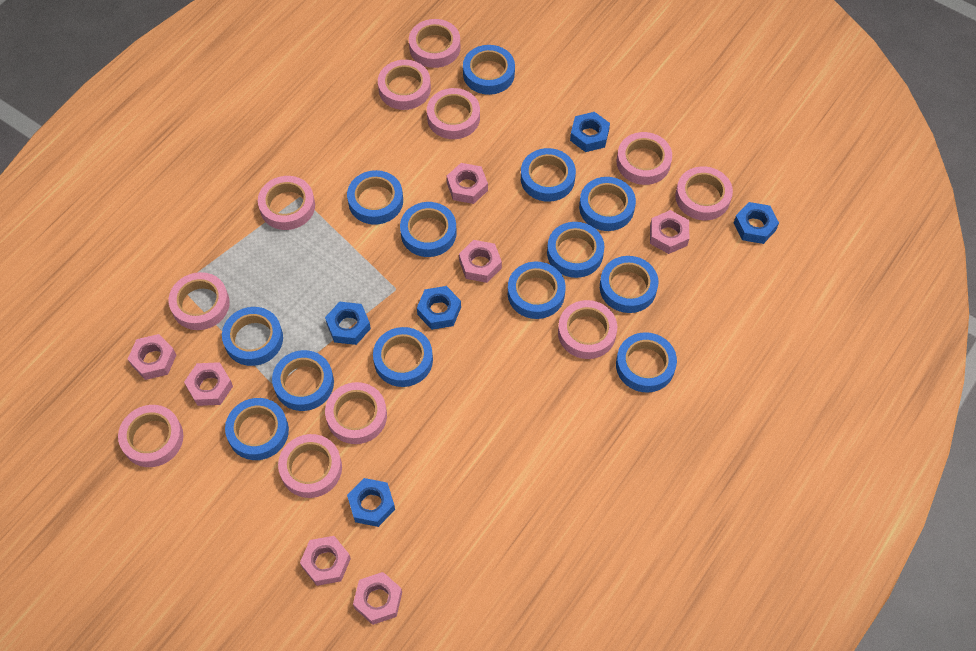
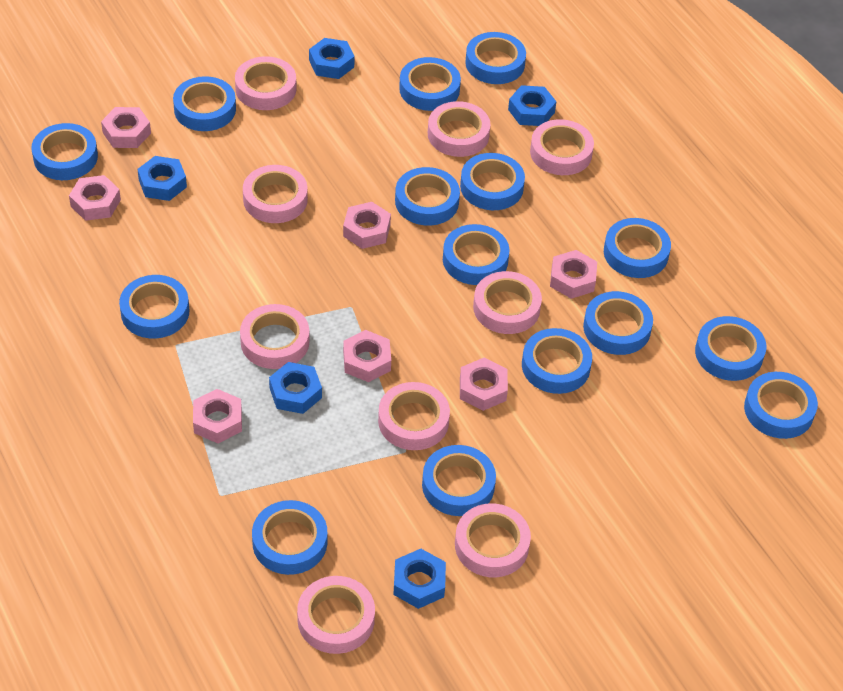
blue tape: [222,307,283,366] [225,398,289,460] [272,350,334,411] [347,170,403,225] [373,327,433,387] [400,202,457,257] [463,45,515,95] [508,262,566,319] [521,148,576,202] [547,222,604,278] [579,177,636,231] [600,256,658,313] [616,332,677,393] = 13 -> [32,123,98,180] [119,275,189,339] [173,76,236,131] [252,500,327,575] [395,167,460,225] [399,57,461,111] [422,445,496,516] [443,224,510,285] [460,153,525,210] [465,32,526,84] [522,328,592,394] [583,291,653,355] [604,218,671,278] [695,316,766,381] [744,372,818,439] = 15
pink tape: [118,405,183,467] [169,272,230,330] [258,176,315,230] [278,434,342,498] [325,382,387,444] [378,60,431,110] [409,19,461,68] [427,88,480,139] [558,300,617,359] [617,132,672,185] [675,166,733,220] = 11 -> [235,56,297,110] [240,304,310,369] [243,165,308,223] [297,576,375,654] [378,382,450,450] [428,101,490,157] [455,503,531,577] [473,271,542,334] [530,119,594,175] = 9

